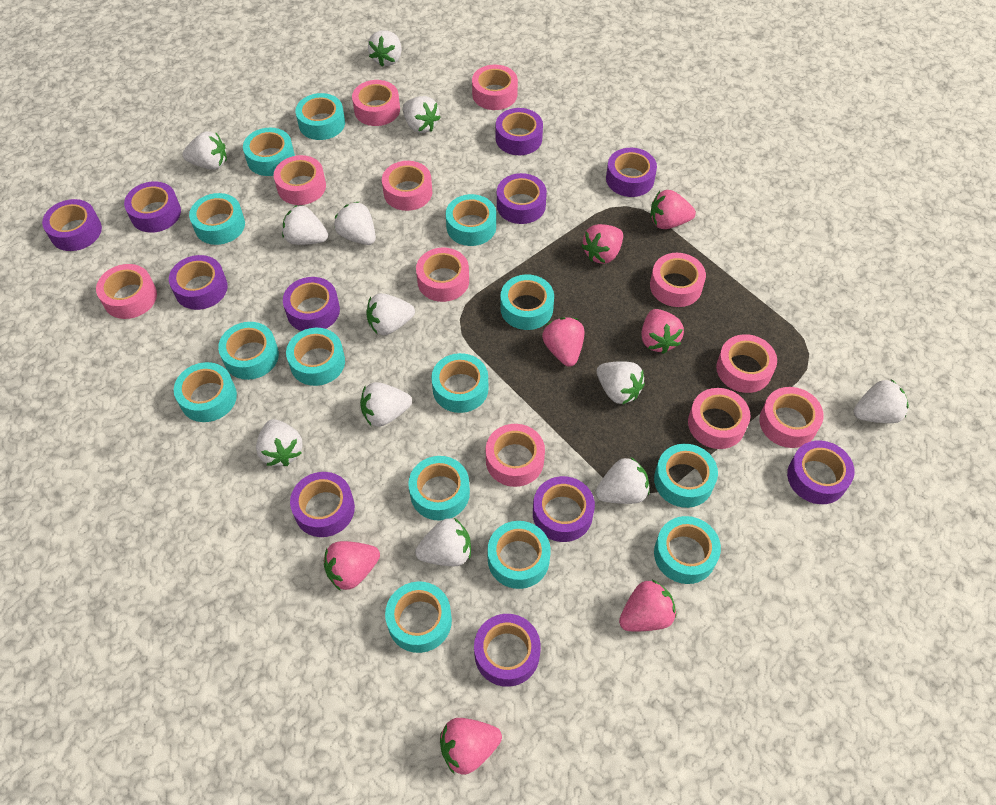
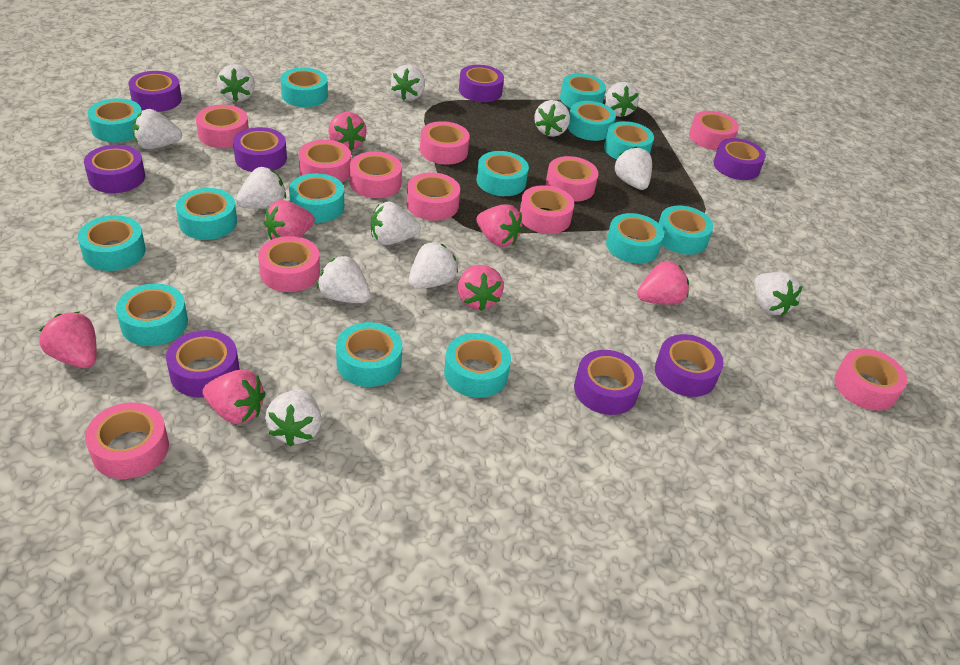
purple tape: [42,199,102,251] [124,181,181,233] [169,255,228,310] [283,277,340,331] [290,472,355,537] [474,614,541,687] [496,108,543,155] [497,173,547,224] [533,476,595,542] [606,148,657,197] [787,440,855,504] = 11 -> [84,145,145,193] [128,71,182,112] [166,330,239,398] [233,127,287,172] [459,65,504,102] [574,350,643,415] [655,334,724,397] [713,138,766,180] = 8

